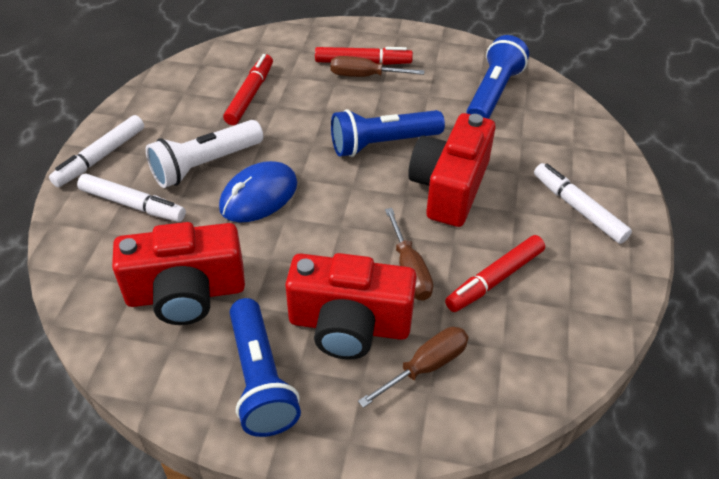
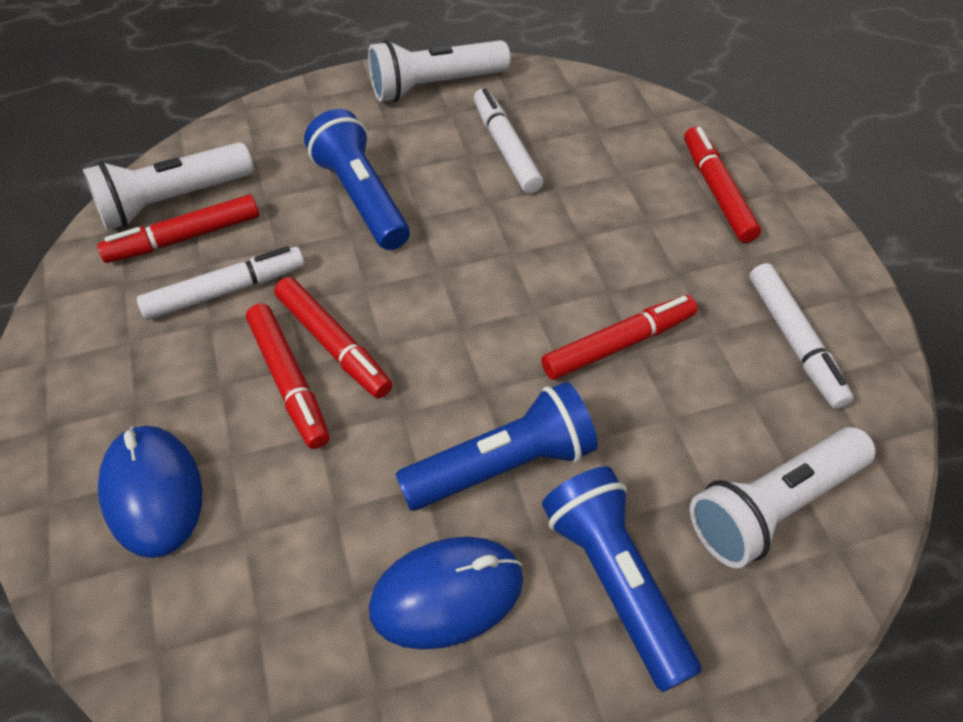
blue mouse: [219,161,297,223] = 1 -> [98,426,202,558] [369,537,523,650] = 2
brown screwdriver: [331,56,425,77] [358,327,469,408] [385,208,433,301] = 3 -> none = 0
red camera: [112,222,245,325] [285,253,417,360] [408,113,495,227] = 3 -> none = 0
red marker: [223,54,273,125] [315,47,413,65] [445,235,545,312] = 3 -> [97,194,259,263] [246,304,330,449] [274,277,393,399] [541,295,698,380] [684,127,761,243] = 5
white flashlight: [146,120,263,188] = 1 -> [83,142,254,230] [368,40,511,102] [690,427,876,568] = 3

